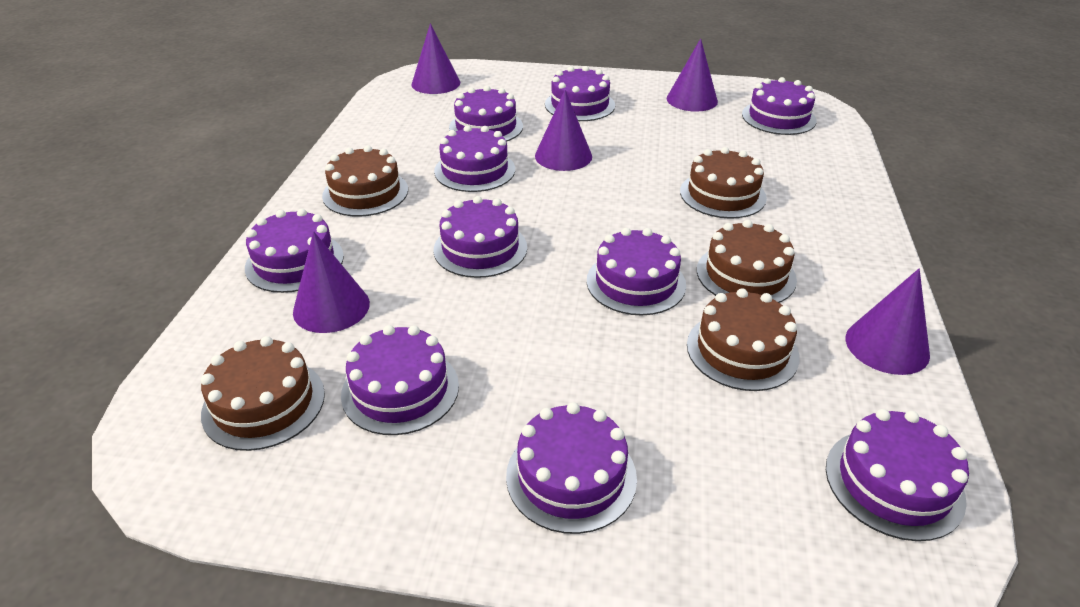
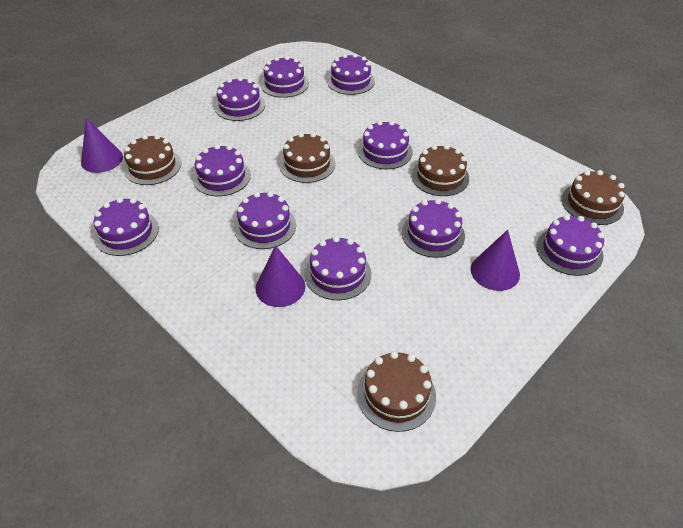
purple cone: [293,231,370,333] [411,23,460,94] [535,90,592,171] [667,38,718,112] [846,269,930,375] = 5 -> [81,118,123,173] [255,245,305,307] [471,230,520,291] = 3

